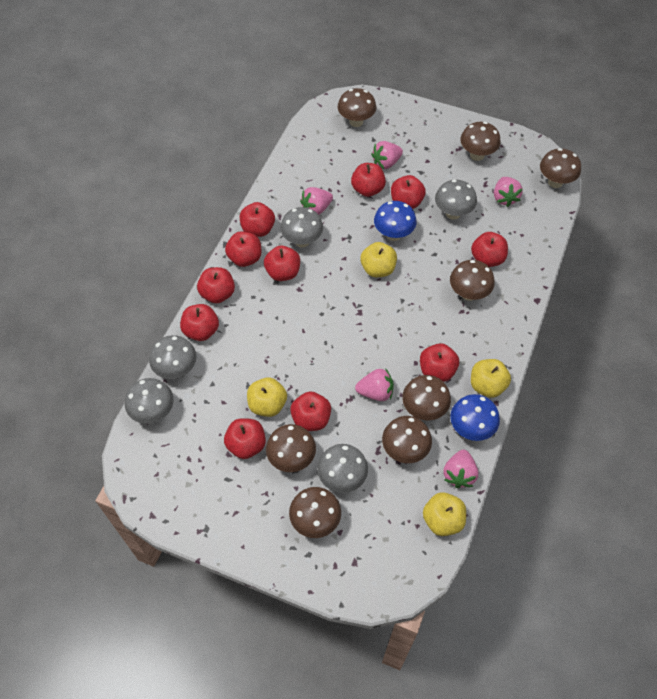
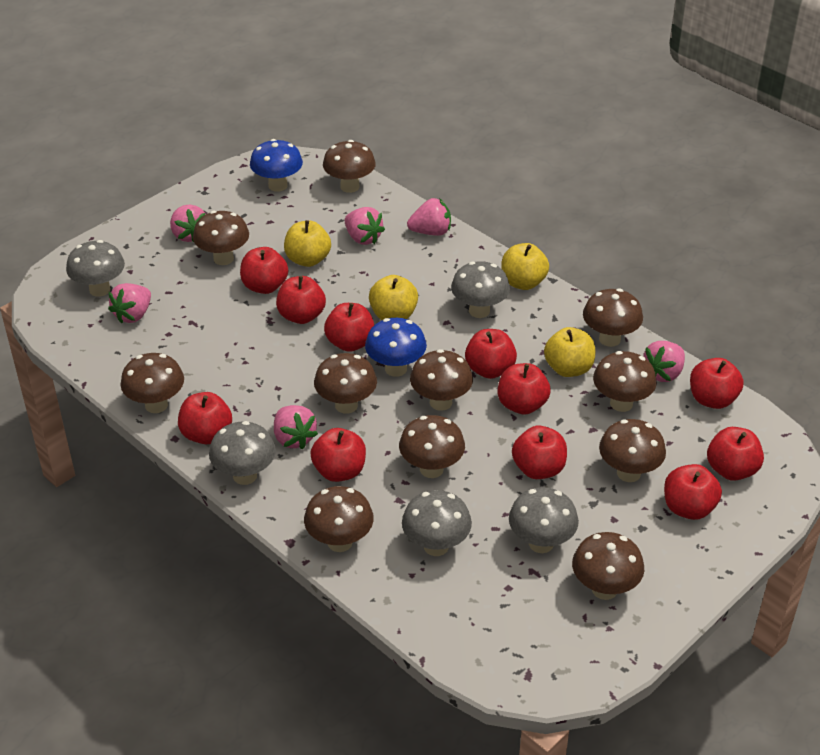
brown mushroom: [266,424,316,472] [289,487,341,538] [338,88,376,127] [382,416,432,463] [402,375,451,420] [450,260,495,301] [460,122,501,161] [540,148,581,188] = 8 -> [120,353,184,413] [193,211,249,265] [304,486,374,552] [314,353,377,414] [323,140,376,193] [399,415,465,478] [410,349,473,411] [572,532,644,600] [583,289,643,347] [593,351,657,412] [599,419,666,482] = 11
pink strawberry: [300,187,333,215] [355,368,394,401] [371,141,403,169] [443,449,478,488] [494,177,523,207] = 5 -> [108,283,151,324] [170,205,206,242] [274,405,318,449] [345,207,385,245] [407,198,451,236] [643,341,685,382] = 6

